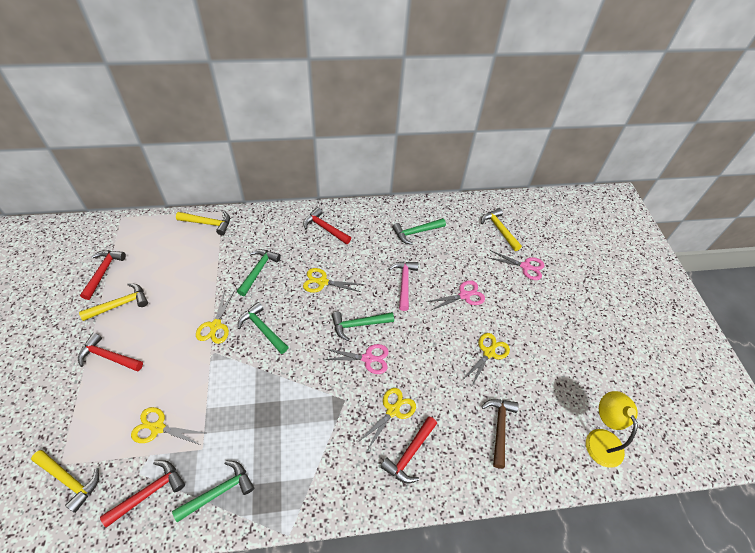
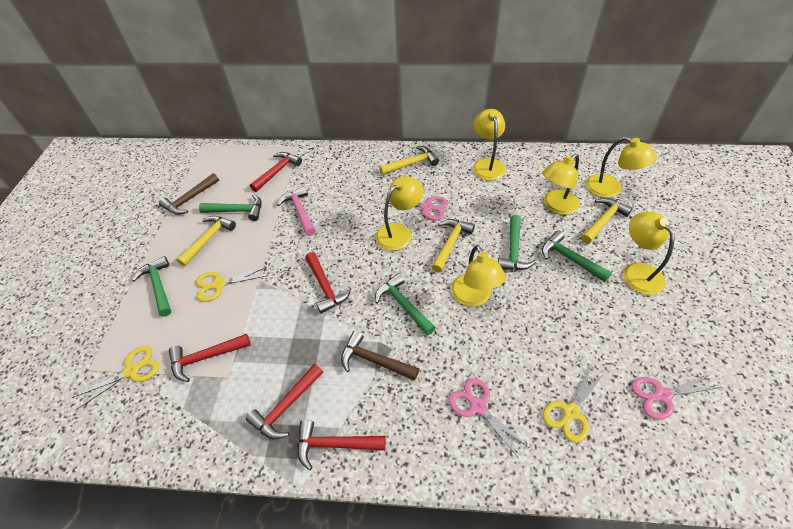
brown hammer: [481,399,519,468] = 1 -> [159,173,219,215] [341,331,419,381] = 2
yellow lamp: [586,391,638,468] = 1 -> [375,176,423,251] [451,245,506,307] [473,109,506,181] [542,154,580,215] [586,137,657,198] [623,212,674,295] = 6
yellow scissors: [131,407,205,445] [196,289,235,344] [303,268,360,293] [357,388,416,451] [462,333,510,388] = 5 -> [72,346,159,409] [196,267,268,302] [543,366,604,443] = 3

